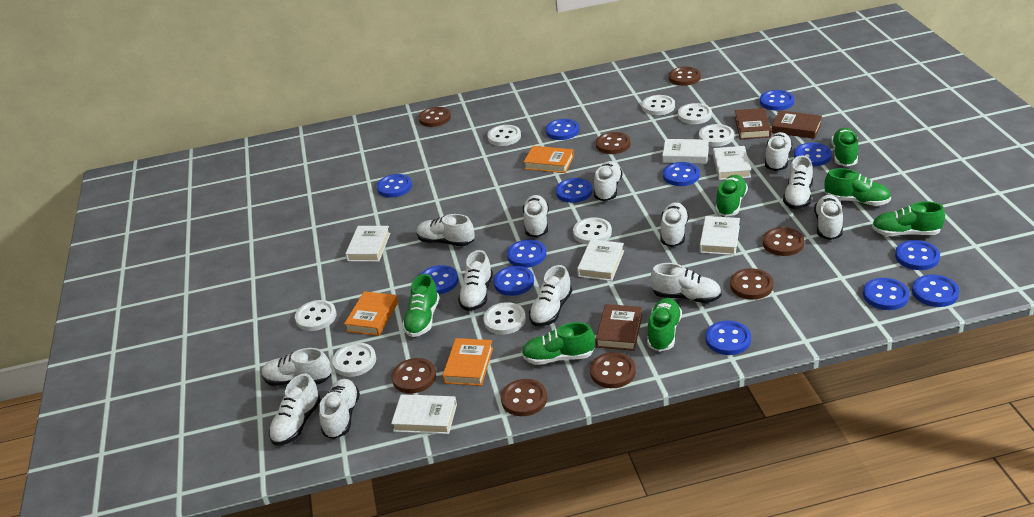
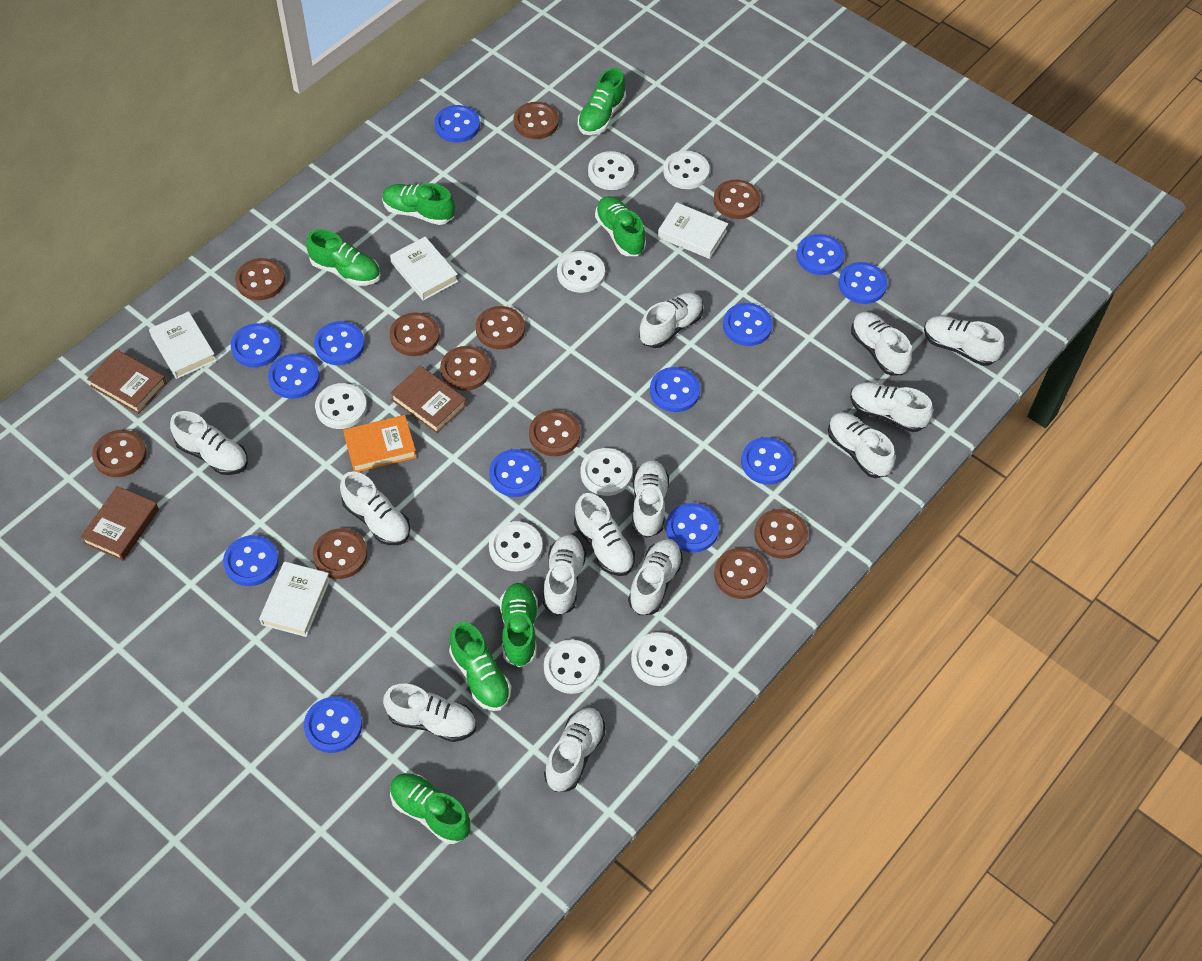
brown button: [391,358,436,393] [419,107,451,127] [501,379,547,416] [590,352,636,388] [596,132,630,154] [669,67,701,86] [730,268,773,300] [763,227,804,256] = 8 -> [92,430,147,477] [235,258,285,300] [313,528,367,579] [390,312,440,356] [440,346,491,391] [476,306,525,349] [514,102,559,139] [529,410,580,456] [714,180,760,219] [714,548,769,599] [754,509,808,559] = 11
orange book: [344,291,398,336] [442,338,493,386] [524,146,574,173] = 3 -> [343,415,417,472] = 1
white book: [345,226,390,262] [391,394,457,434] [577,239,624,281] [662,139,709,164] [700,216,740,255] [713,146,751,180] = 6 -> [149,311,217,379] [259,561,330,637] [390,237,458,301] [658,202,728,259] = 4

